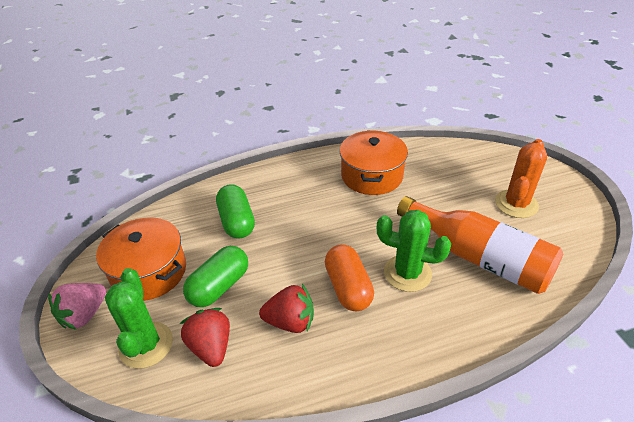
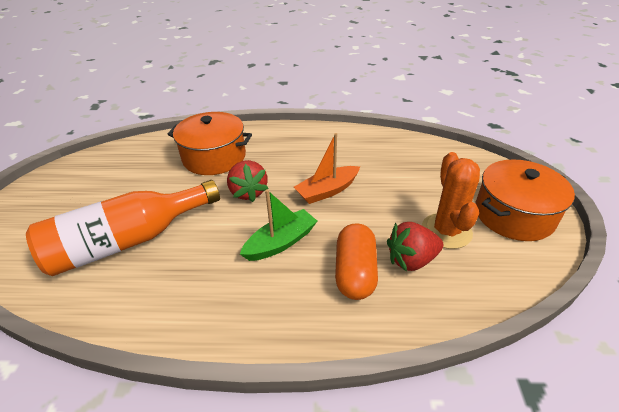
green boat: none = 0 -> [240,189,317,261] = 1
green cactus: [105,268,173,369] [377,210,451,292] = 2 -> none = 0
green capsule: [183,246,248,307] [216,184,255,239] = 2 -> none = 0
orange boat: none = 0 -> [294,133,360,204] = 1
pink strawberry: [48,283,106,330] = 1 -> none = 0

